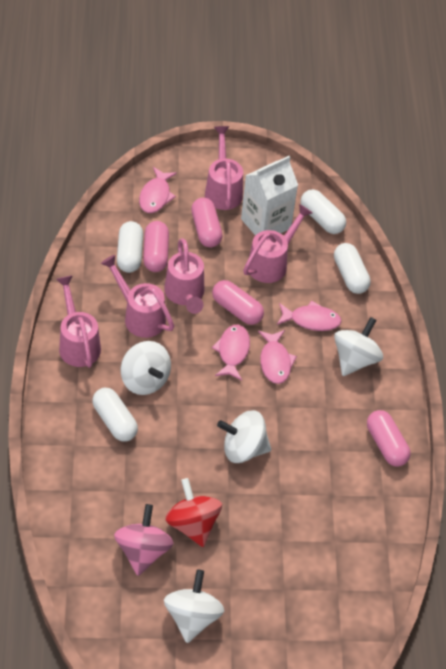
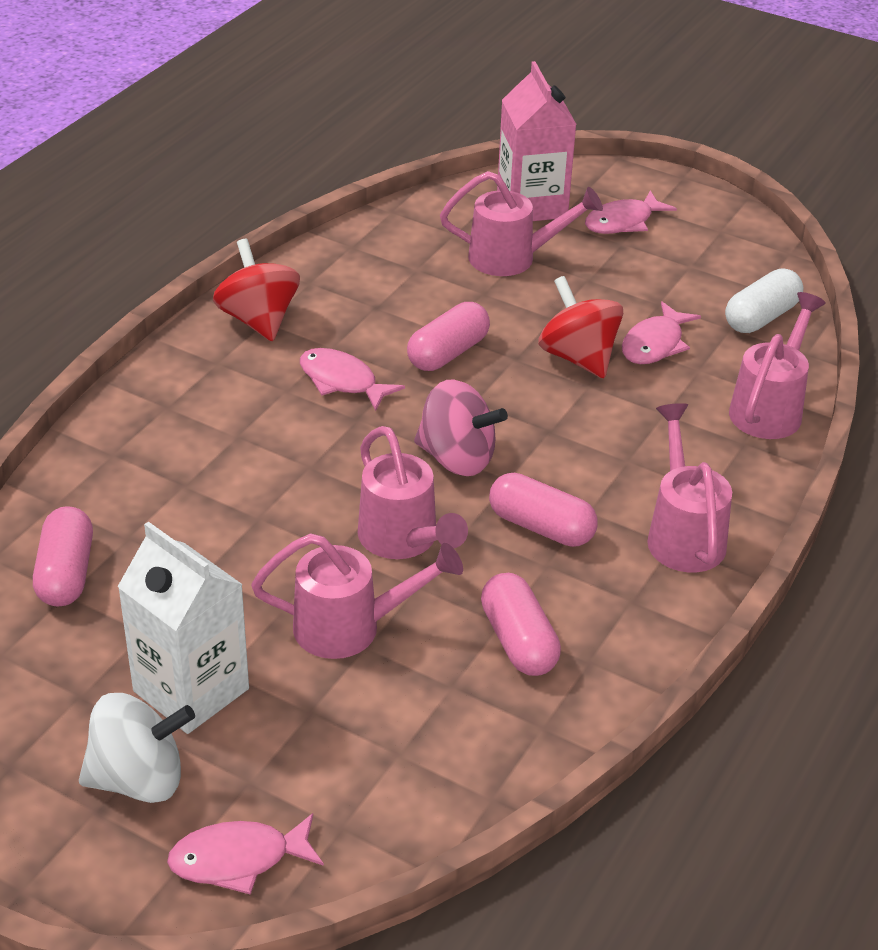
pink carton: none = 0 -> [497,61,577,221] = 1
red spinning top: [165,478,222,547] = 1 -> [213,239,300,342] [538,276,623,378] = 2
white capsule: [92,388,138,442] [117,221,143,273] [301,189,346,234] [334,243,370,294] = 4 -> [725,269,803,333] = 1
white spinning top: [121,341,171,395] [164,569,224,643] [217,410,271,463] [334,317,383,376] = 4 -> [79,693,195,803] = 1

